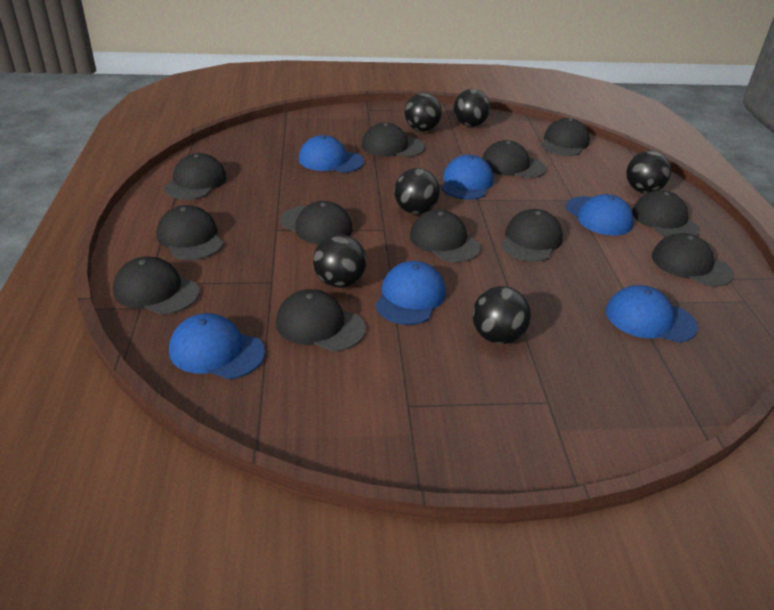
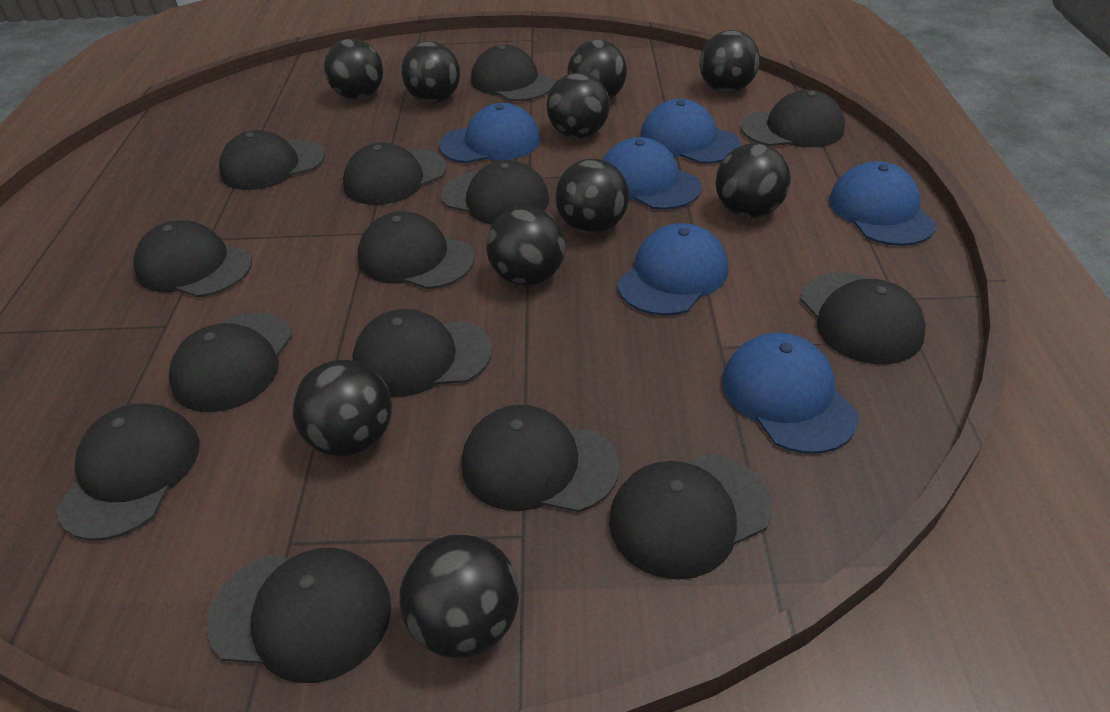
black ball: [313,234,366,288] [394,168,440,214] [405,93,442,131] [454,89,490,127] [472,286,531,344] [626,150,671,193] = 6 -> [292,360,392,457] [324,39,383,100] [399,534,519,658] [401,41,460,103] [486,206,565,286] [547,72,610,139] [555,159,629,234] [567,40,627,100] [700,30,760,93] [716,143,791,218] = 10
black cap: [113,256,200,315] [157,205,223,260] [164,153,227,200] [276,289,366,351] [280,201,352,244] [362,123,425,157] [410,209,481,263] [482,140,546,178] [501,209,563,262] [541,118,590,156] [632,190,700,237] [652,233,734,287] = 12 -> [56,403,200,541] [133,220,252,297] [169,313,292,412] [207,548,391,683] [219,130,325,190] [343,142,447,205] [352,309,492,397] [358,211,475,289] [441,160,549,225] [462,405,619,512] [471,45,554,101] [609,454,772,580] [741,90,845,147] [800,272,926,364] = 14

